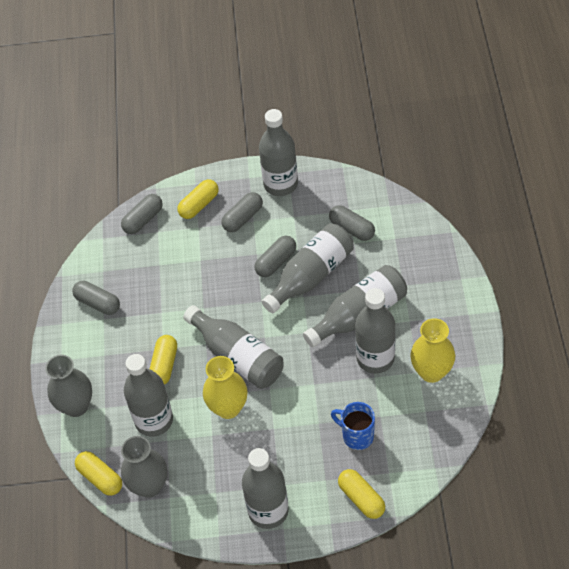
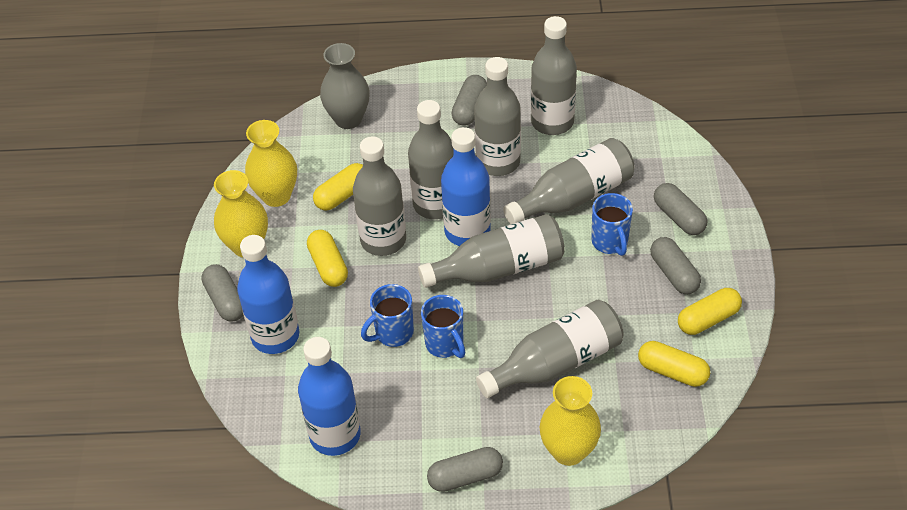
blue bottle: none = 0 -> [237,235,299,354] [298,337,361,456] [441,127,491,246] = 3
blue mug: [331,402,375,450] = 1 -> [361,284,414,347] [421,295,465,358] [592,193,633,256] = 3
grey vase: [45,355,92,417] [121,436,167,498] = 2 -> [320,43,370,129] = 1
yellow vase: [203,356,248,419] [410,318,455,383] = 2 -> [214,170,268,257] [245,120,297,207] [539,376,601,466] = 3

